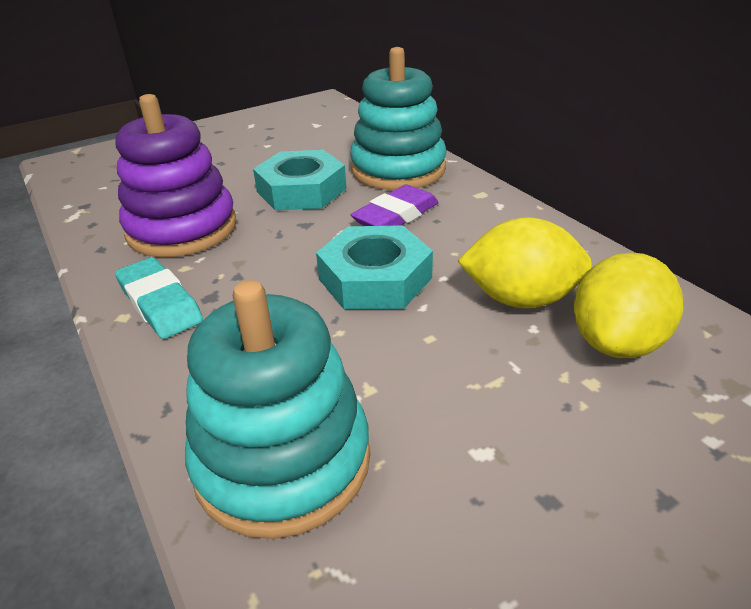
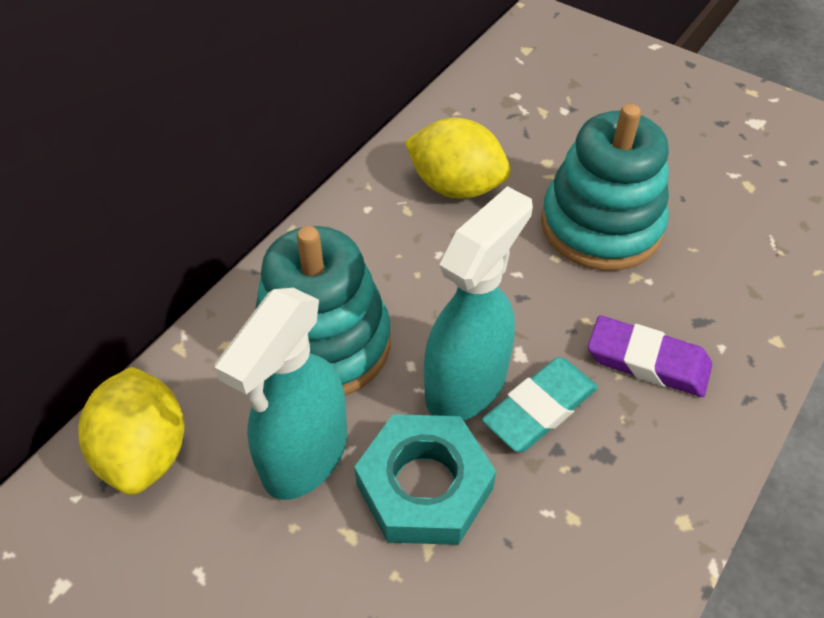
purple stacking toy: [116,94,237,257] = 1 -> none = 0
turquoise nut: [253,150,346,210] [316,225,433,309] = 2 -> [354,414,496,545] = 1
turquoise spray bottle: none = 0 -> [215,288,347,500] [424,186,533,420] = 2

